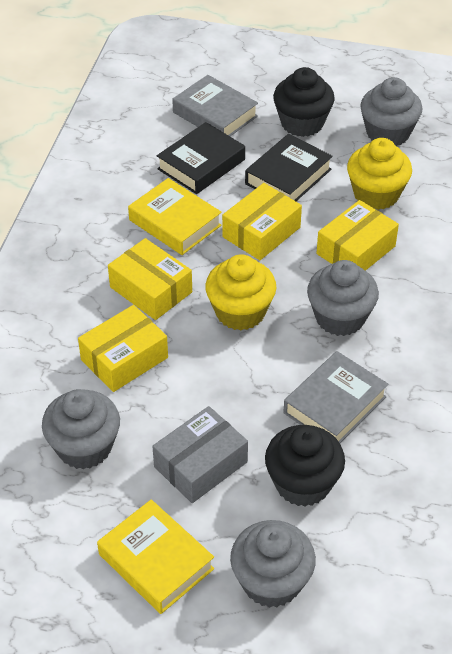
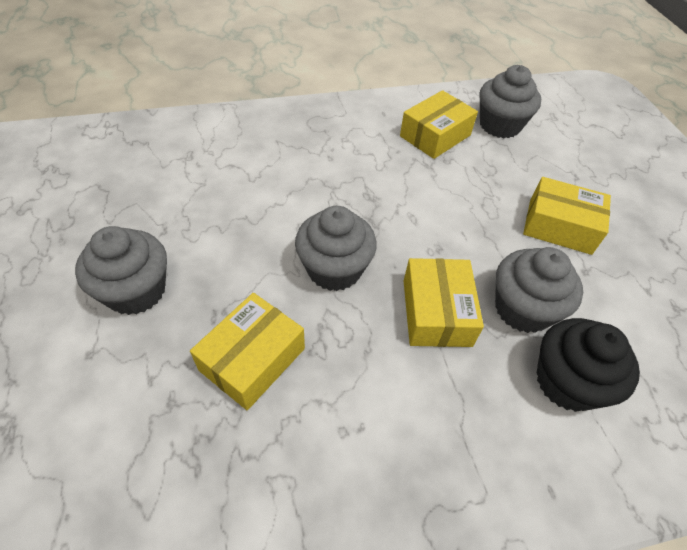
black book: [157,122,245,194] [245,134,333,201] = 2 -> none = 0
black cupcake: [265,425,345,507] [273,67,335,137] = 2 -> [536,318,640,412] = 1
grey book: [172,75,258,136] [284,351,388,443] = 2 -> none = 0
grey box: [153,406,248,503] = 1 -> none = 0
yellow book: [97,499,214,614] [128,178,222,255] = 2 -> none = 0
yellow cupcake: [205,255,277,330] [347,138,412,210] = 2 -> none = 0

